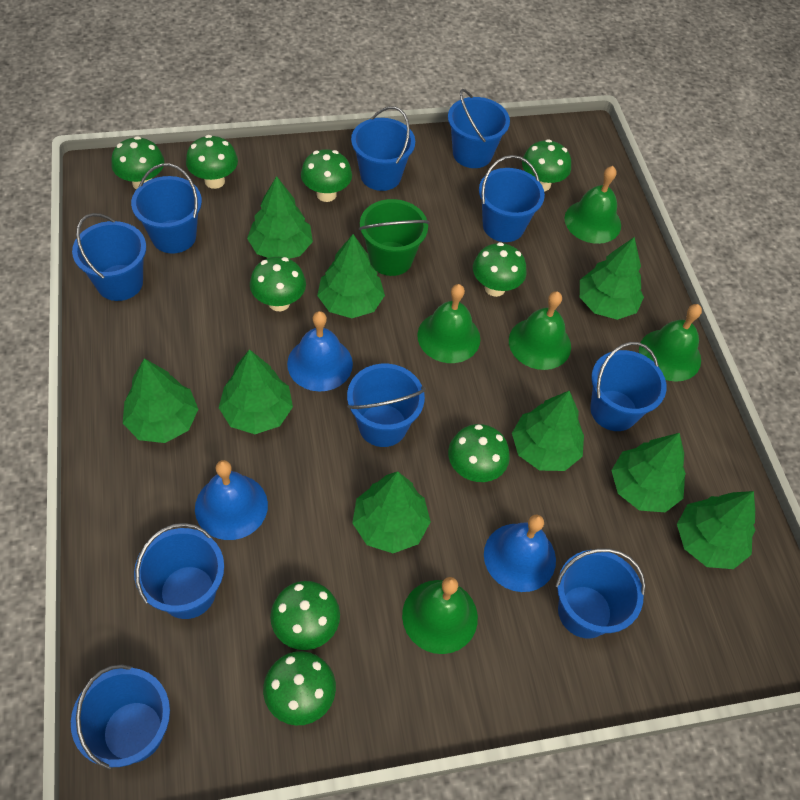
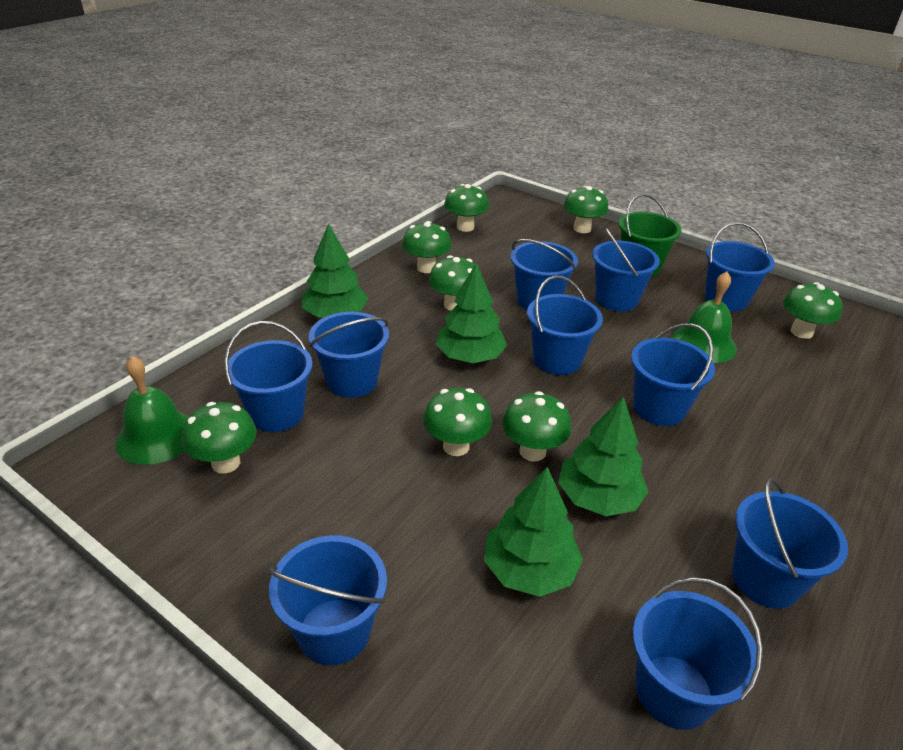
blue bell: [195,460,268,540] [287,311,353,392] [484,515,556,592] = 3 -> none = 0
green bell: [402,577,478,654] [417,284,480,363] [509,291,571,370] [564,166,621,244] [639,304,702,382] = 5 -> [115,356,189,465] [672,272,737,363] = 2
green mushroom: [111,136,164,190] [186,135,238,189] [250,257,306,311] [263,651,336,725] [270,581,340,650] [301,149,352,202] [448,424,510,482] [473,242,527,297] [522,139,571,191] = 9 -> [182,402,257,474] [402,221,452,273] [423,388,492,456] [429,255,475,311] [444,184,489,232] [502,391,571,462] [564,186,608,233] [783,282,843,339] = 8
green tree: [123,358,198,443] [219,349,293,434] [247,176,313,259] [317,234,385,318] [352,471,431,553] [512,391,584,471] [580,237,644,320] [611,433,686,512] [677,491,755,569] = 9 -> [302,224,368,317] [436,263,507,363] [484,467,583,597] [558,397,649,516] = 4

